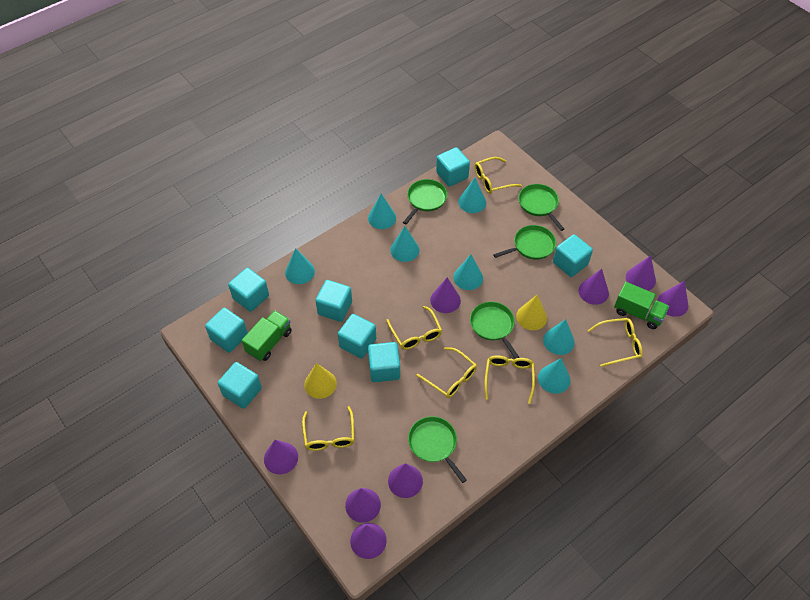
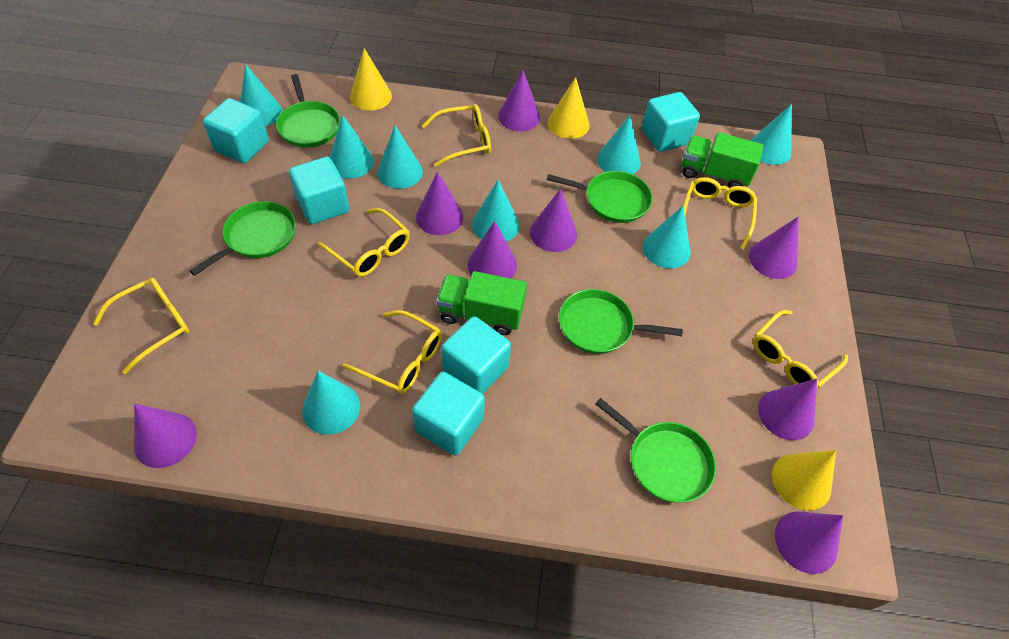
turquoise cone: [285,248,315,284] [368,193,396,229] [390,226,419,262] [453,255,483,290] [458,178,486,213] [538,358,571,394] [543,319,575,355] = 7 -> [240,64,282,127] [302,371,360,435] [330,115,374,179] [377,126,423,189] [472,180,520,242] [597,115,641,174] [643,206,691,269] [750,104,792,165] = 8
turquoise cube: [205,308,248,353] [218,362,262,409] [228,268,269,312] [315,280,352,322] [338,314,376,359] [368,342,400,382] [436,147,470,187] [553,234,593,277] = 8 -> [203,98,269,163] [289,157,349,224] [412,372,485,456] [441,316,511,394] [641,92,700,152] = 5
yellow cone: [304,363,337,399] [516,294,547,330] = 2 -> [350,48,392,110] [547,77,590,139] [772,450,836,510] = 3

